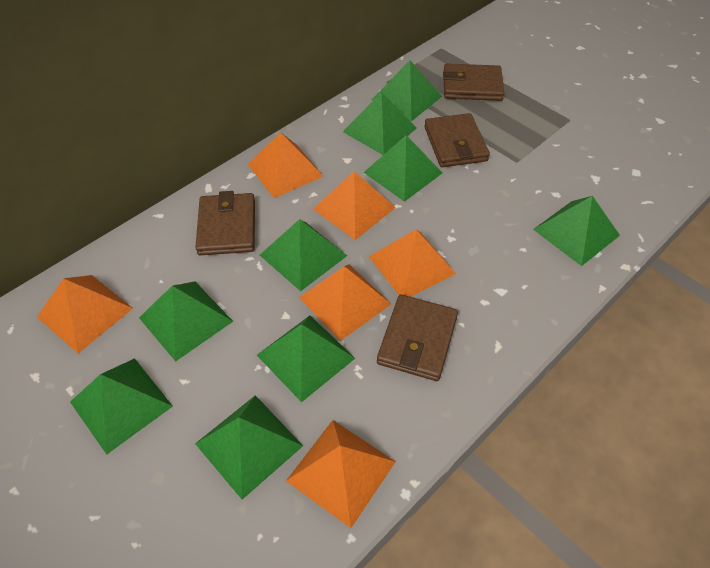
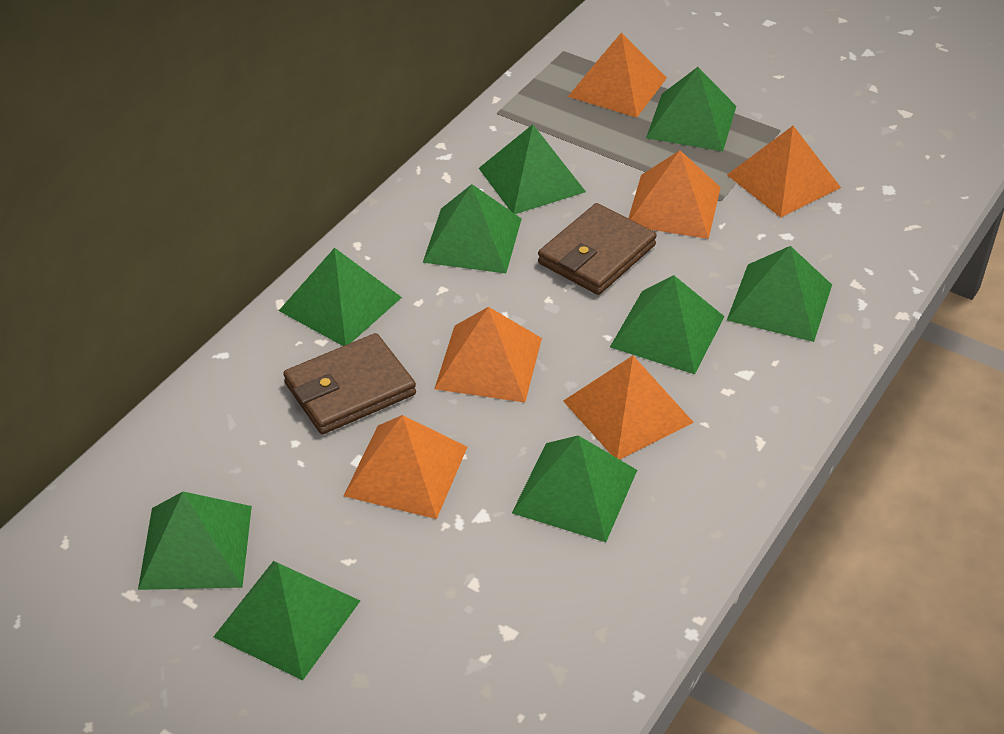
brown wallet: [195,191,255,255] [377,295,458,381] [424,113,490,167] [443,63,504,101] = 4 -> [283,333,416,434] [538,203,657,295] = 2

